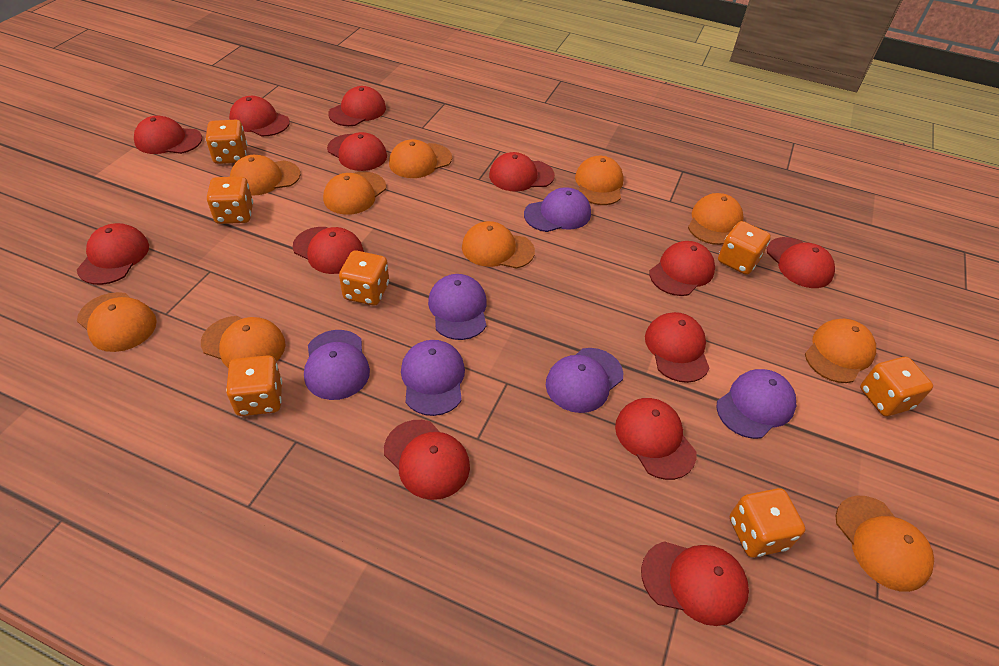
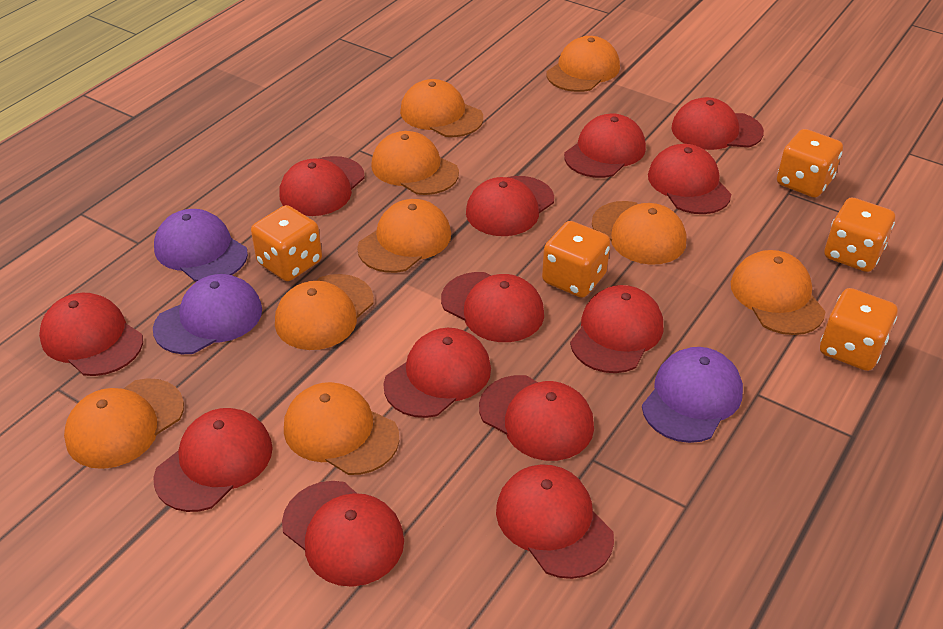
orange cap: [77,292,157,352] [201,316,286,368] [230,155,300,196] [323,172,386,215] [389,139,452,178] [462,221,535,269] [575,156,624,205] [688,193,744,245] [805,319,876,383] [836,496,934,592] = 10 -> [64,378,184,469] [275,274,374,350] [284,382,399,475] [357,199,451,273] [371,131,459,195] [400,79,483,137] [546,36,620,92] [592,201,686,265] [731,250,826,335] = 9
orange dice: [206,120,247,164] [207,176,253,224] [226,355,282,416] [339,251,389,305] [718,221,771,275] [730,488,805,558] [860,357,933,416] = 7 -> [251,205,322,281] [542,221,610,298] [777,129,843,198] [820,288,898,371] [824,198,895,272] = 5
purple cap: [304,330,370,400] [401,340,465,416] [428,274,487,340] [524,187,591,232] [546,348,623,413] [717,369,797,439] = 6 -> [153,274,262,354] [154,209,248,282] [642,347,743,443] = 3

